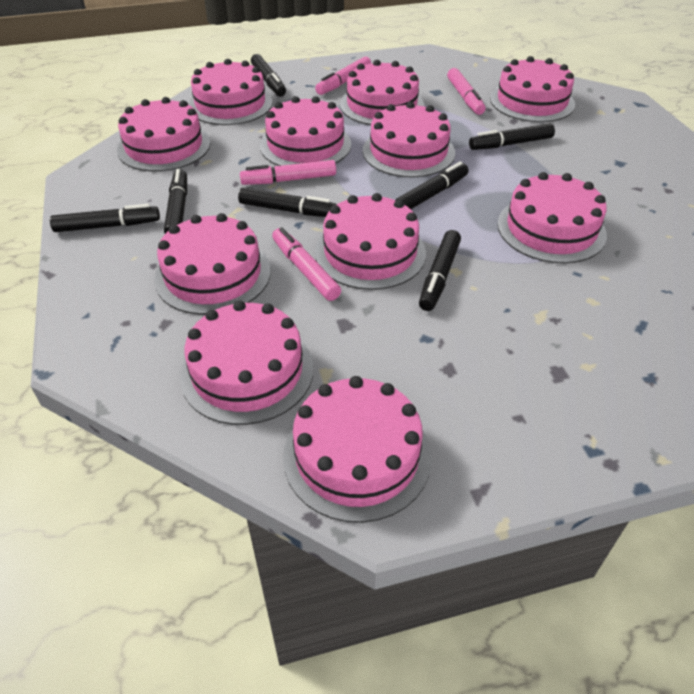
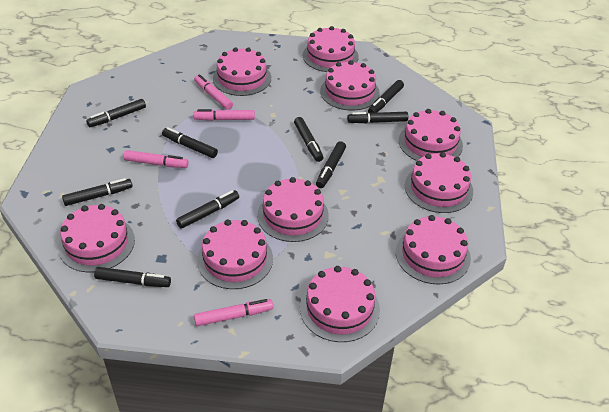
black marker: [50,204,160,232] [164,169,187,234] [238,187,337,217] [251,54,286,96] [396,162,469,209] [419,230,461,311] [469,123,555,150] = 7 -> [62,178,132,206] [86,99,146,127] [94,267,171,287] [162,127,218,158] [176,190,239,229] [294,117,324,162] [316,141,346,188] [347,112,408,123] [368,80,404,113] = 9
pink cake: [117,97,211,172] [154,213,271,315] [180,300,314,425] [188,59,272,125] [260,96,351,166] [283,376,432,523] [315,193,426,290] [340,60,424,125] [362,102,455,178] [490,56,575,122] [497,172,607,264] = 11 -> [58,204,135,272] [197,220,273,289] [213,47,271,96] [257,177,329,242] [300,266,380,342] [303,26,359,72] [320,60,380,110] [396,215,471,285] [399,109,463,161] [405,152,473,213] = 10

